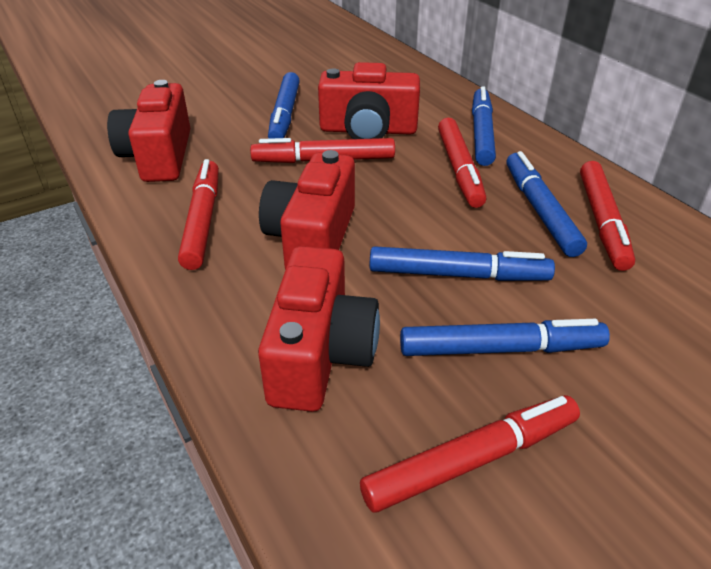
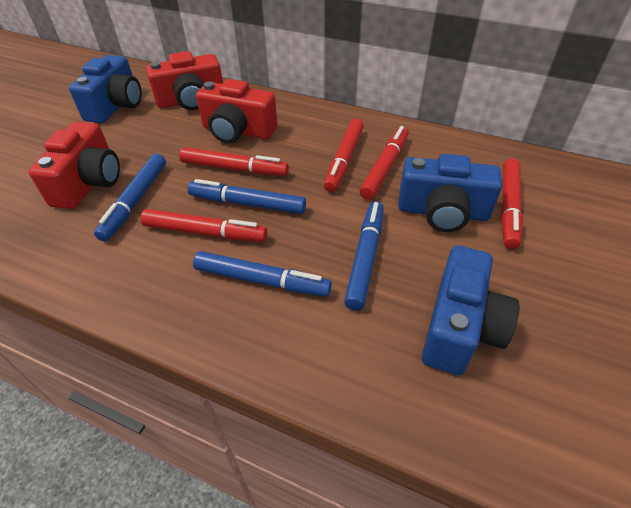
blue camera: none = 0 -> [69,55,142,123] [398,154,502,232] [422,245,520,375] = 3
blue marker: [268,72,300,139] [369,246,555,281] [400,319,610,356] [472,86,496,166] [506,151,587,257] = 5 -> [94,154,166,241] [188,179,306,214] [193,251,332,297] [344,201,384,311] = 4
red camera: [107,80,190,182] [258,246,380,412] [259,150,355,270] [318,62,420,139] = 4 -> [28,122,120,209] [146,51,223,110] [196,79,277,143] = 3

